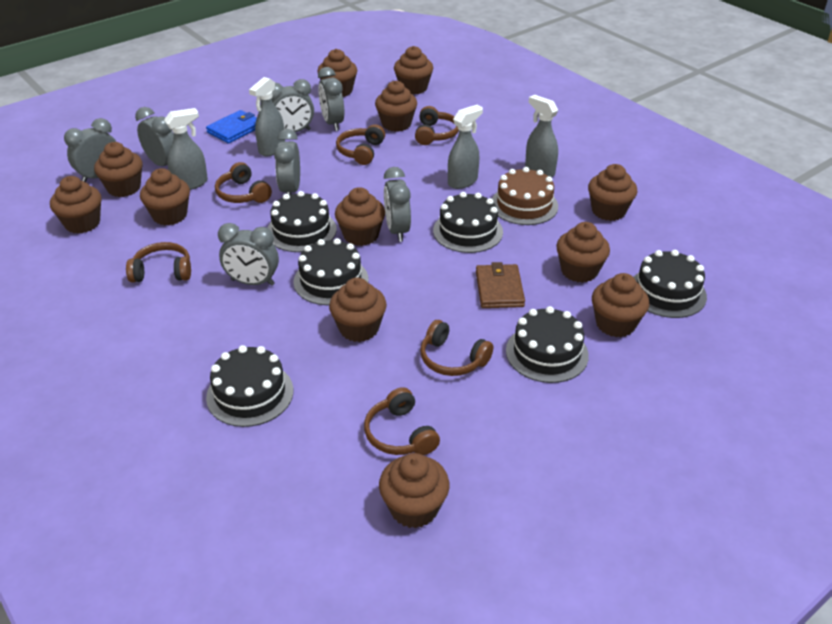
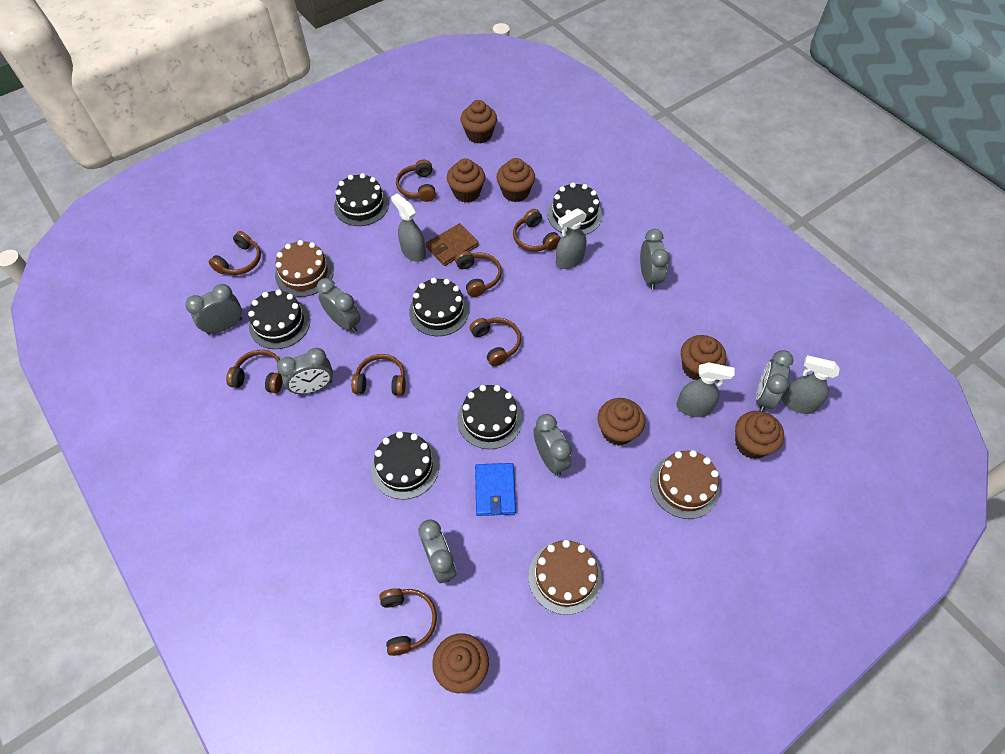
brown cake: [492,167,558,225] = 1 -> [275,240,334,297] [528,540,602,615] [650,450,720,519] = 3
brown cupcake: [50,176,101,234] [94,142,143,197] [140,168,190,225] [317,49,357,97] [329,278,387,342] [335,187,385,246] [375,81,417,132] [379,453,449,528] [394,46,433,95] [556,222,610,283] [588,164,637,221] [592,273,649,337] = 12 -> [432,633,489,693] [447,158,485,203] [461,100,497,144] [497,158,535,202] [598,398,645,446] [681,335,726,380] [735,411,784,459] = 7
brown headphones: [126,242,191,283] [215,162,272,203] [336,124,385,165] [364,387,440,455] [415,106,459,145] [420,320,493,376] = 6 -> [209,231,261,275] [226,350,282,393] [351,354,406,396] [379,588,437,656] [396,160,436,202] [455,251,502,297] [470,317,521,366] [513,209,561,252] = 8

